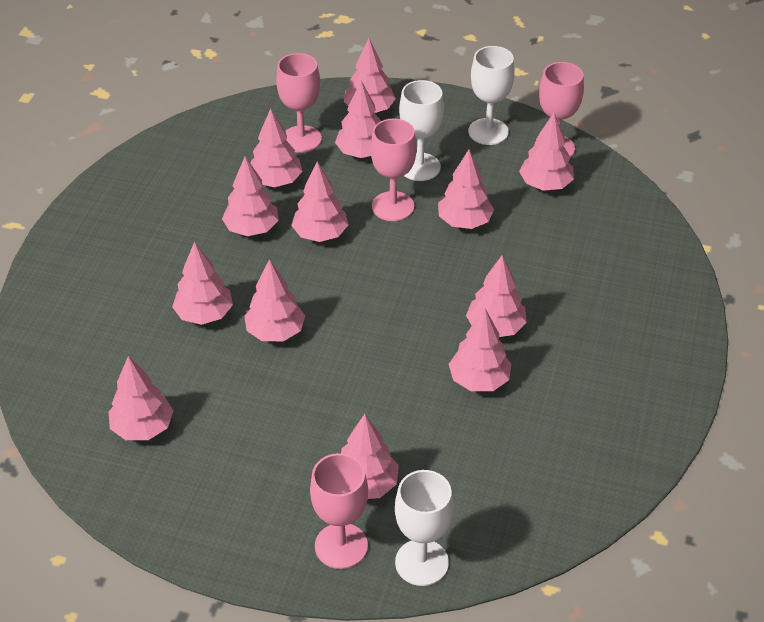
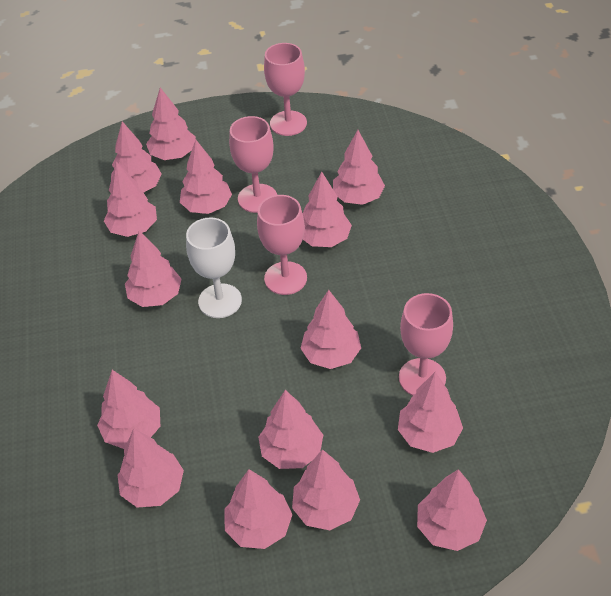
pink tree: [108,356,174,440] [172,242,233,325] [222,156,279,236] [244,259,305,341] [250,108,302,187] [291,162,348,242] [335,81,381,158] [341,414,399,499] [344,38,396,113] [438,150,494,229] [449,308,511,391] [466,255,527,337] [519,113,574,191] = 13 -> [97,370,160,449] [104,162,157,237] [111,121,162,193] [118,428,184,508] [125,231,181,307] [146,87,196,160] [180,140,232,214] [225,469,292,549] [258,390,323,469] [292,449,360,530] [300,290,361,369] [303,172,352,247] [333,130,385,205] [398,372,463,453] [417,469,487,551] = 15
white goblet: [395,470,454,586] [399,80,444,181] [468,46,515,145] = 3 -> [186,217,242,318] = 1

